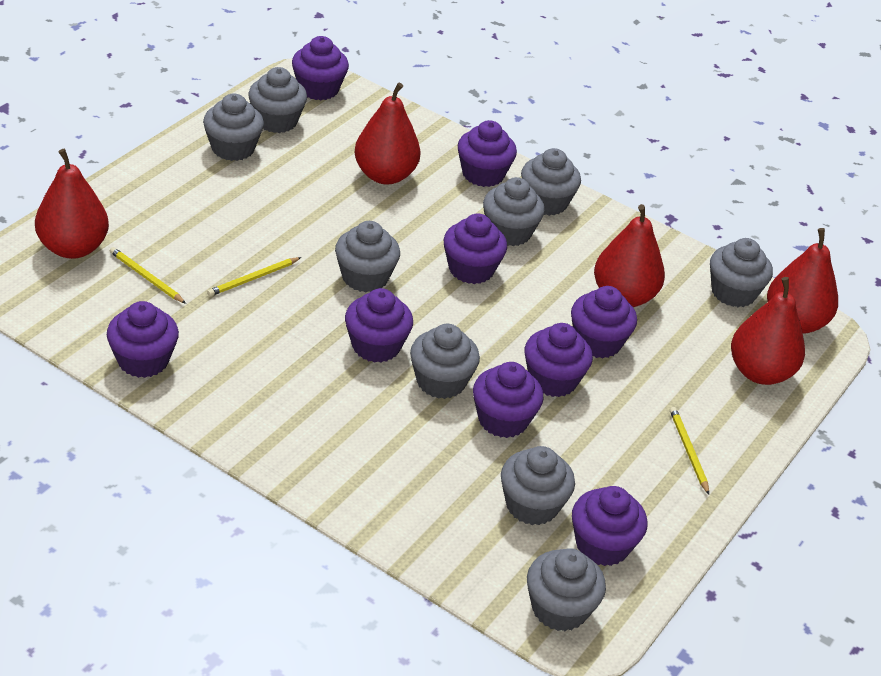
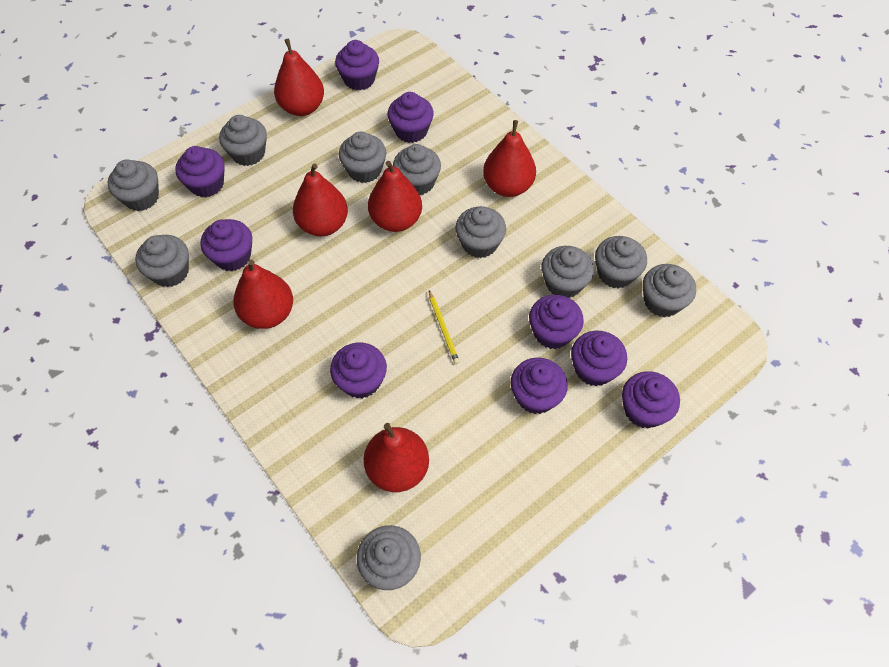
grey cupcake: [203,94,264,161] [248,67,307,133] [335,221,400,292] [410,324,480,399] [483,177,545,246] [501,446,575,525] [521,148,581,216] [527,548,606,631] [710,238,773,307] = 9 -> [108,159,159,211] [135,235,189,287] [219,115,267,166] [339,132,386,183] [357,525,421,590] [393,144,441,195] [455,206,506,258] [542,246,594,298] [595,236,647,289] [643,264,696,317] = 10
red pear: [35,149,109,259] [354,83,421,184] [594,204,665,307] [731,277,805,385] [767,228,838,334] = 5 -> [233,260,293,329] [274,39,324,116] [293,164,348,236] [364,423,429,492] [368,161,422,232] [483,120,536,197] = 6
yellow pencil: [110,247,186,304] [207,257,301,297] [670,407,709,495] = 3 -> [429,291,460,364] = 1

